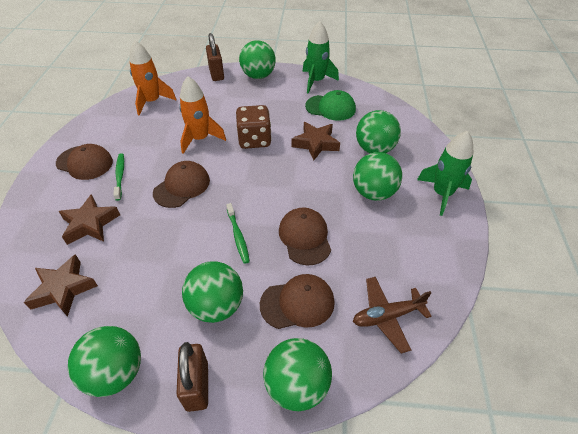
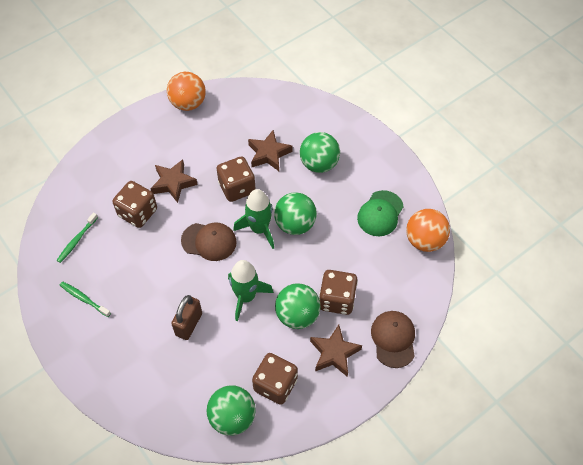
brown cap: [56,144,113,180] [153,161,210,208] [260,274,335,329] [279,207,331,265] = 4 -> [181,222,237,261] [371,311,415,368] = 2
brown dice: [236,105,272,149] = 1 -> [113,181,157,228] [217,156,255,202] [252,353,298,405] [319,270,358,315] = 4
brown padlock: [176,342,208,412] [206,33,224,81] = 2 -> [171,295,202,340] = 1
brown plane: [353,277,432,353] = 1 -> none = 0
green ball: [68,326,141,397] [182,261,243,323] [239,40,276,79] [263,338,332,411] [353,152,402,201] [356,110,401,153] = 6 -> [207,386,256,436] [274,192,317,235] [275,283,320,329] [300,132,340,173] = 4
orange ball: none = 0 -> [167,72,206,111] [406,209,450,252] = 2
orange rocket: [129,41,177,116] [179,76,226,154] = 2 -> none = 0

